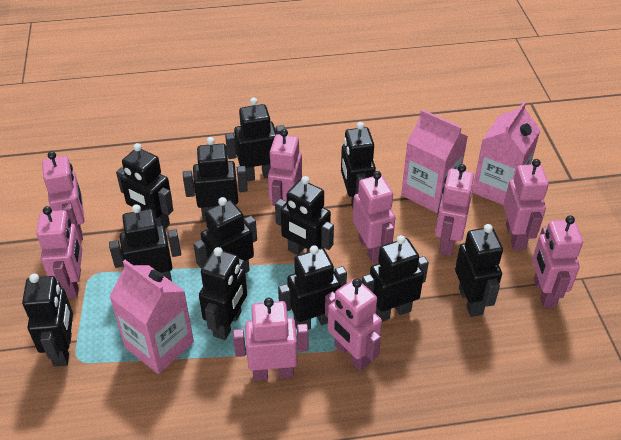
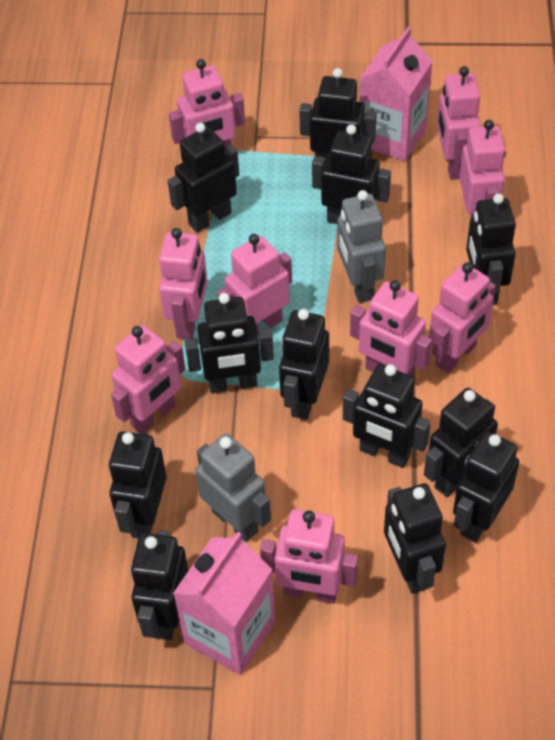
grey robot: none = 0 -> [196,433,271,542] [337,190,386,303] = 2
pink carton: [109,260,194,374] [401,109,468,213] [472,101,540,205] = 3 -> [173,532,276,675] [360,27,433,161] = 2

